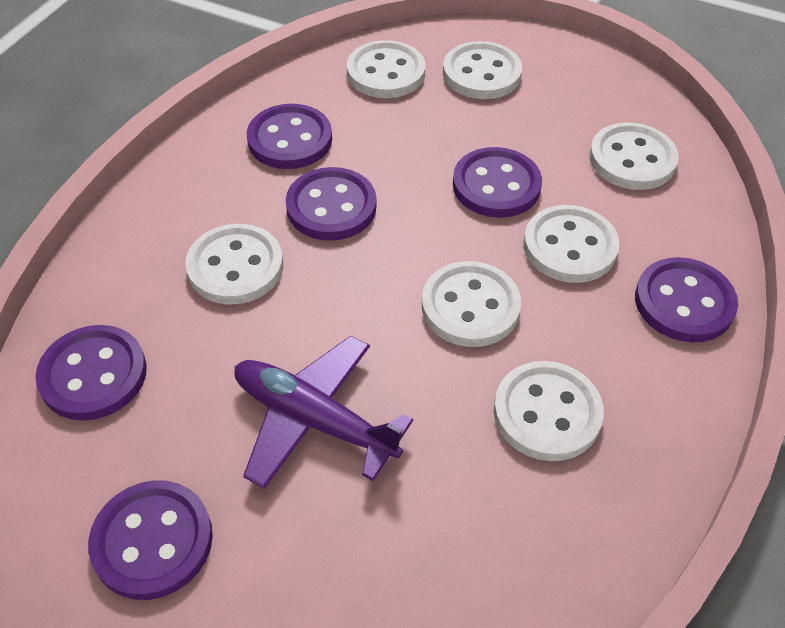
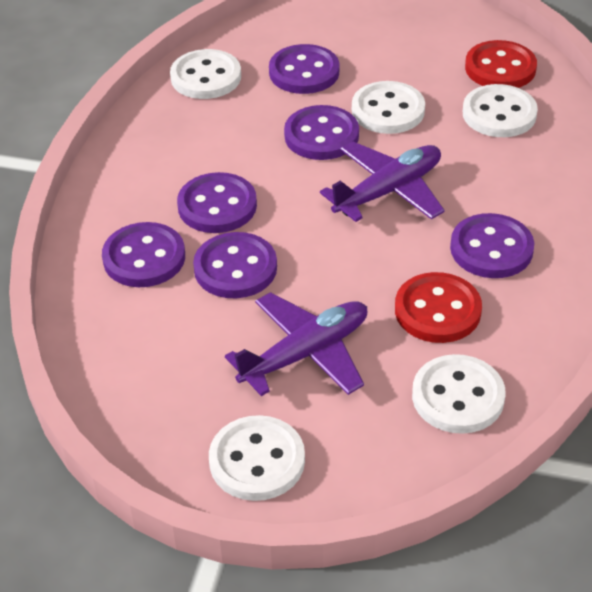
purple plane: [234,336,413,489] = 1 -> [225,292,367,396] [320,142,445,222] = 2
red button: none = 0 -> [395,272,482,343] [465,40,537,88] = 2
white button: [185,224,283,304] [347,40,425,98] [422,261,521,347] [443,41,522,99] [494,361,604,461] [523,205,619,283] [589,122,679,190] = 7 -> [170,49,241,99] [209,415,305,501] [352,81,425,134] [412,354,506,434] [463,84,538,137] = 5

